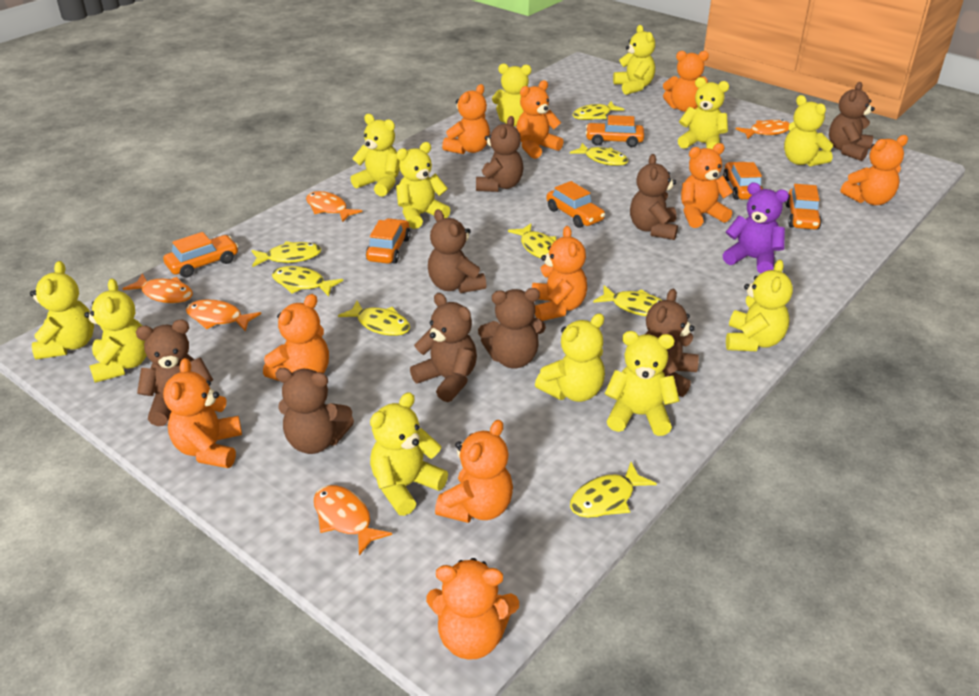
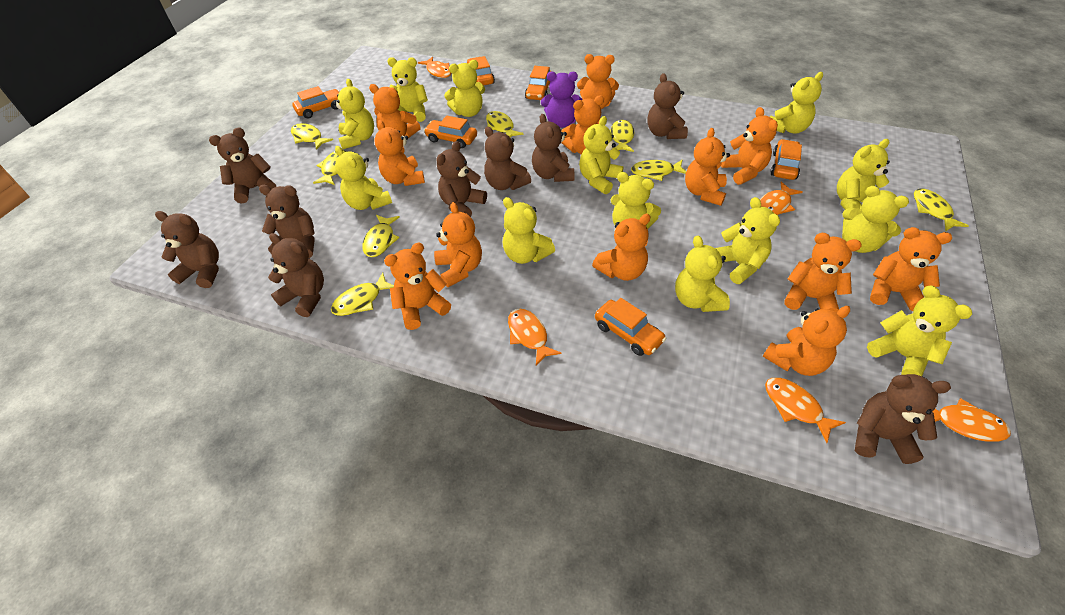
orange teddy bear: [163,358,242,468] [263,294,329,381] [426,558,519,660] [435,420,513,523] [442,84,490,154] [516,80,564,159] [532,226,587,321] [663,51,709,112] [681,143,733,228] [841,135,908,205] = 10 -> [369,84,421,138] [374,120,425,186] [384,243,451,330] [434,202,482,287] [561,95,604,154] [577,54,619,109] [592,214,651,281] [685,128,730,206] [721,107,778,185] [763,306,850,376] [784,233,862,313] [870,227,952,311] = 12
yellow teddy bear: [30,261,94,360] [84,278,147,383] [351,114,400,197] [370,392,448,516] [396,142,450,229] [492,64,531,126] [535,313,605,402] [605,331,680,436] [613,25,655,95] [678,77,729,149] [726,260,793,351] [784,95,833,166] = 12 -> [333,79,374,149] [335,146,392,210] [387,57,428,122] [444,60,485,117] [503,197,555,264] [579,116,624,194] [611,172,661,229] [675,236,730,312] [715,197,780,284] [770,72,823,134] [837,139,890,211] [842,186,909,253] [867,285,972,376] = 13

